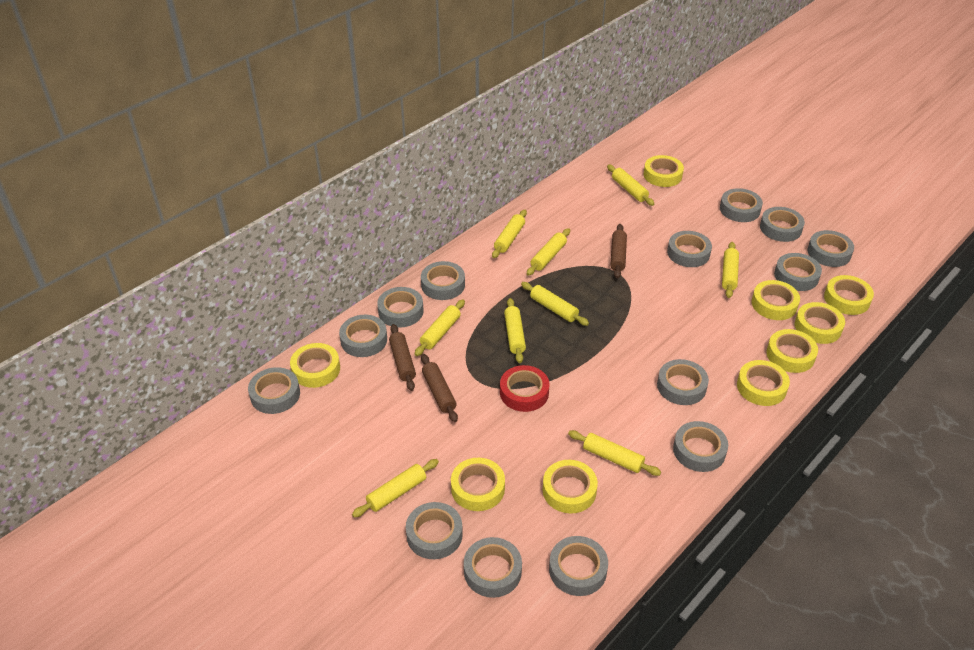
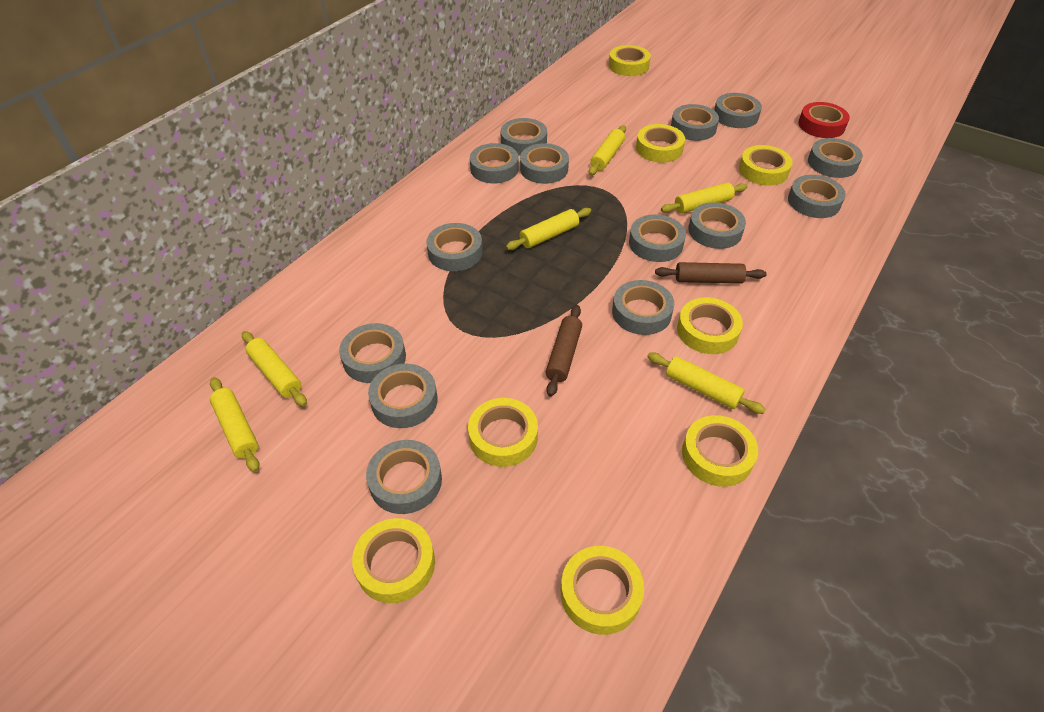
brown rolling pin: [389,324,416,391] [421,354,458,422] [610,224,627,279] = 3 -> [546,305,582,397] [655,262,767,284] = 2
yellow rolling pin: [352,459,439,518] [415,299,465,356] [492,210,527,258] [504,298,526,363] [521,282,589,326] [527,228,570,276] [568,430,661,476] [607,164,654,206] [722,242,739,298] = 9 -> [210,377,260,472] [242,331,307,407] [506,208,591,250] [589,125,626,176] [647,353,766,414] [661,182,747,214] = 6
yellow tape: [290,343,340,388] [451,458,505,511] [542,460,598,513] [644,155,684,187] [737,360,790,406] [751,280,800,320] [767,329,818,373] [795,302,845,344] [824,275,874,315] = 9 -> [352,518,435,603] [468,398,538,467] [561,546,644,635] [609,45,651,76] [636,124,685,163] [677,297,743,354] [682,415,758,487] [739,145,793,186] = 8

